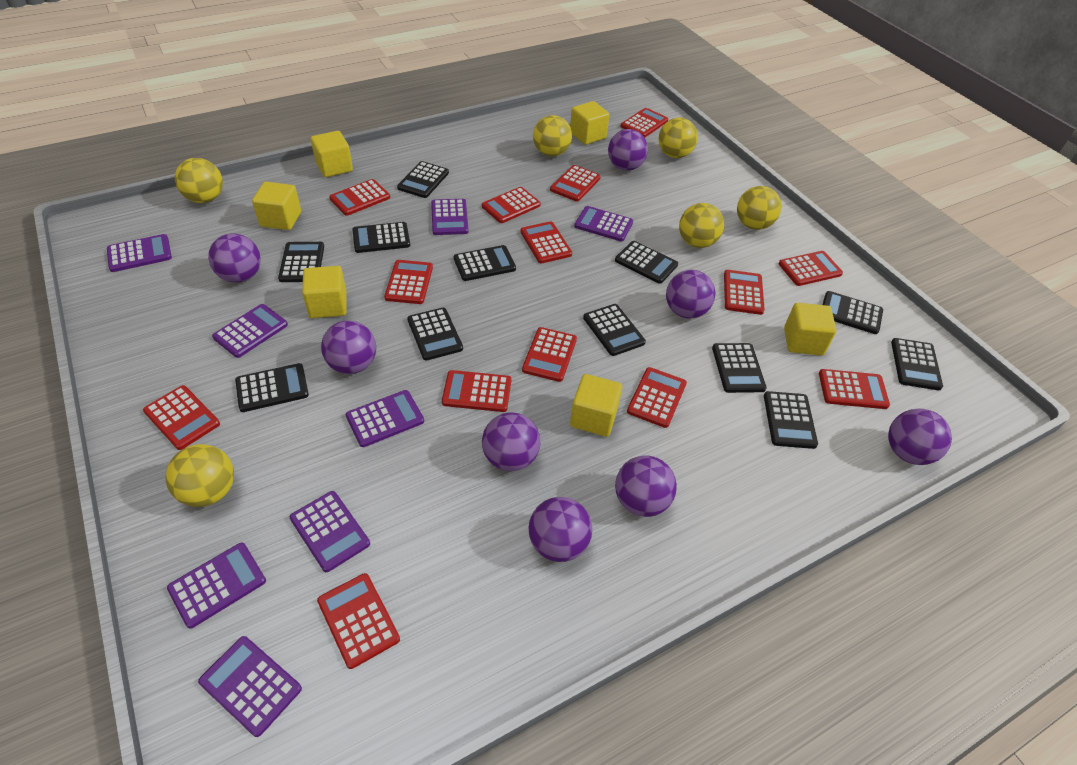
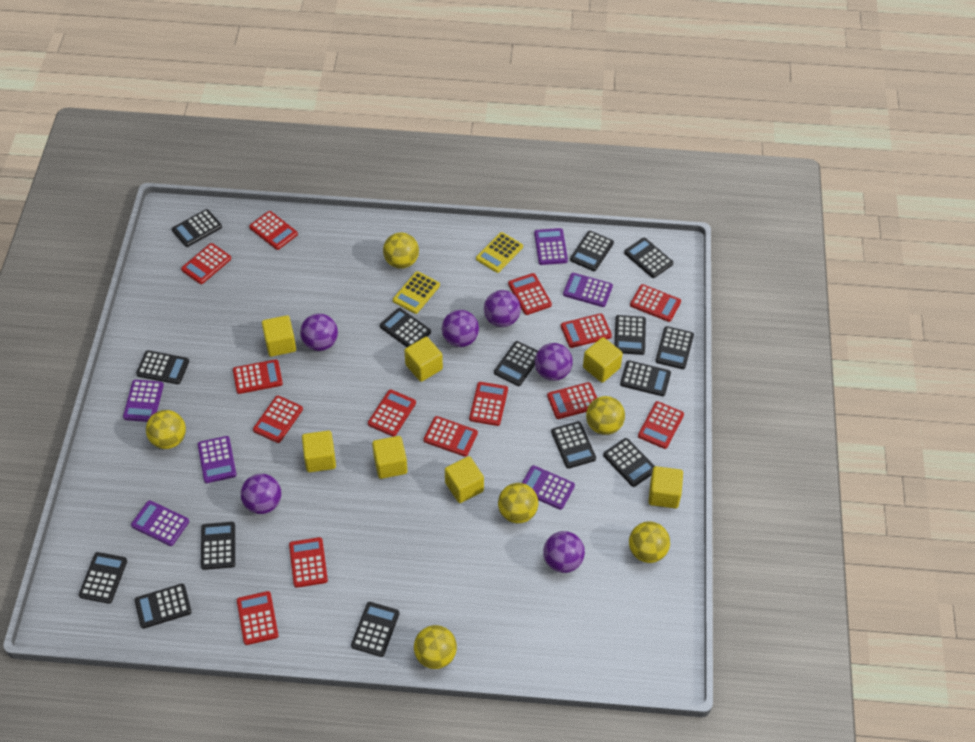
black calculator: [235,363,309,412] [278,242,324,282] [352,222,410,253] [397,161,449,198] [407,308,463,360] [454,245,516,281] [583,304,646,356] [615,241,678,283] [712,343,767,393] [764,391,818,449] [822,291,883,334] [891,338,943,390] = 12 -> [79,552,127,604] [134,584,192,629] [136,350,189,384] [172,209,222,247] [201,522,235,570] [351,602,399,657] [380,308,431,347] [494,341,538,386] [551,421,596,469] [570,231,614,271] [603,438,655,487] [614,315,646,355] [620,360,671,396] [624,238,673,278] [655,326,694,369] = 15
purple ball: [208,233,261,283] [321,321,376,374] [482,412,540,471] [529,497,592,562] [608,129,648,171] [615,456,677,517] [666,270,715,319] [888,409,952,465] = 8 -> [241,474,281,514] [300,314,338,351] [442,310,479,347] [484,290,521,327] [535,343,573,381] [543,531,585,573] = 6
purple calculator: [107,234,172,272] [167,543,266,629] [198,636,302,737] [212,304,288,358] [290,491,370,572] [346,390,424,447] [431,199,469,235] [574,206,633,242] = 8 -> [123,380,164,422] [131,500,189,546] [198,436,237,483] [522,465,575,510] [534,228,568,265] [563,273,613,307] = 6
yellow calculator: none = 0 -> [393,271,440,314] [476,232,523,273] = 2
yellow cube: [252,182,301,230] [302,266,347,318] [311,131,353,177] [570,101,610,145] [570,374,622,437] [784,303,836,355] = 6 -> [262,315,296,357] [302,431,336,472] [372,436,407,479] [404,337,443,382] [445,456,484,503] [583,337,623,383] [648,466,683,508] = 7

